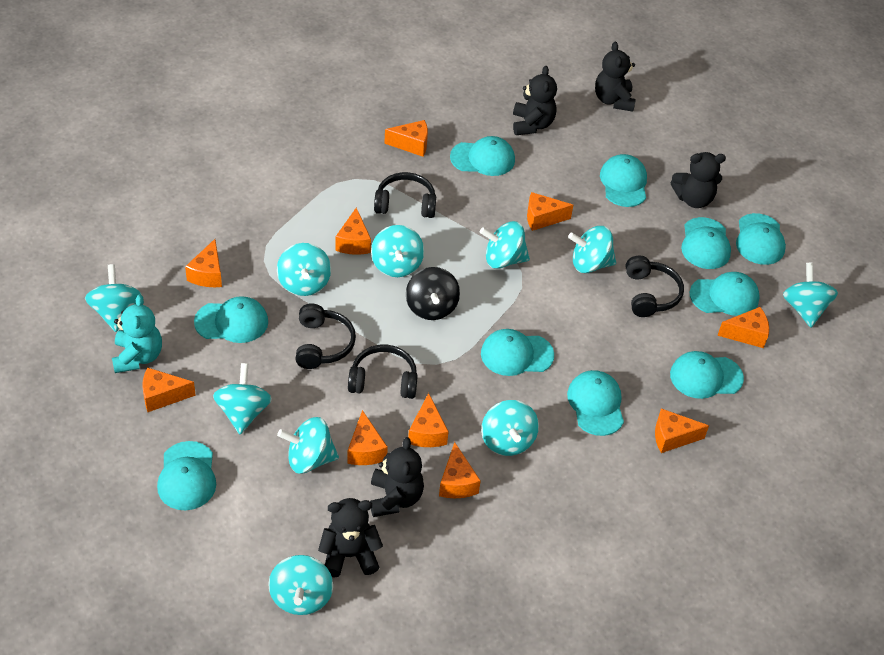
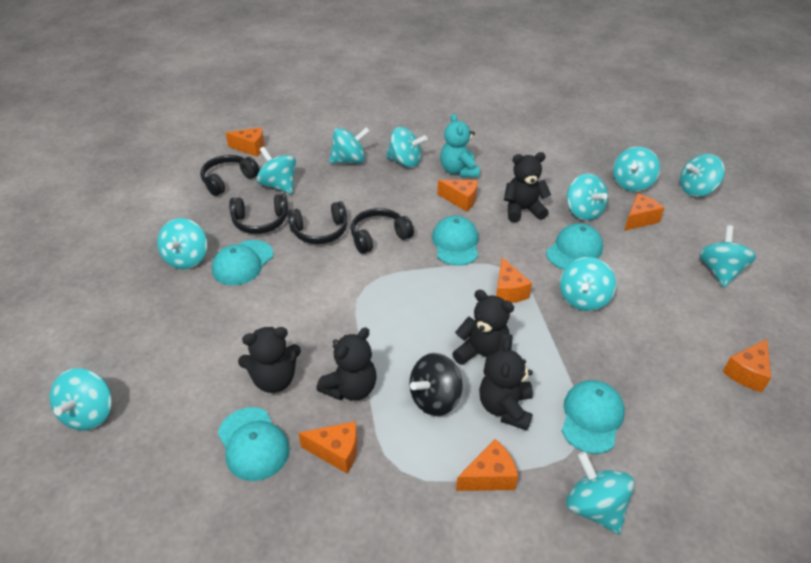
orange cheese: [142,368,196,412] [185,239,222,287] [335,208,371,255] [347,410,388,465] [384,120,428,157] [408,393,449,447] [439,442,481,498] [527,192,573,231] [655,408,709,453] [717,307,769,348] = 10 -> [226,127,265,157] [298,421,357,474] [437,180,478,212] [456,439,518,491] [496,257,532,303] [624,193,664,231] [722,339,771,392] = 7
turquoise cap: [157,441,216,510] [194,296,268,343] [450,136,515,176] [481,329,554,376] [567,370,624,436] [600,154,647,207] [670,351,744,399] [681,217,731,269] [690,272,760,316] [736,213,786,265] = 10 -> [212,240,273,285] [218,407,290,481] [432,216,478,266] [546,223,603,269] [562,380,625,454] = 5
turquoise spinning top: [85,264,142,332] [213,363,272,434] [268,555,333,615] [277,243,331,296] [277,417,339,474] [371,225,424,277] [480,221,530,269] [481,400,539,456] [568,226,616,273] [783,263,838,327] = 10 -> [50,368,112,430] [157,218,207,269] [256,147,296,194] [329,127,370,164] [386,127,428,168] [560,257,616,311] [566,452,634,534] [567,173,608,221] [613,147,660,192] [680,154,725,197] [699,225,756,287] = 11

